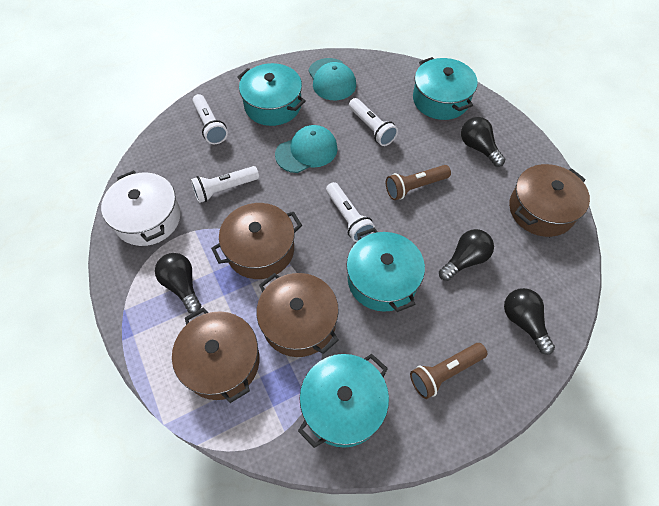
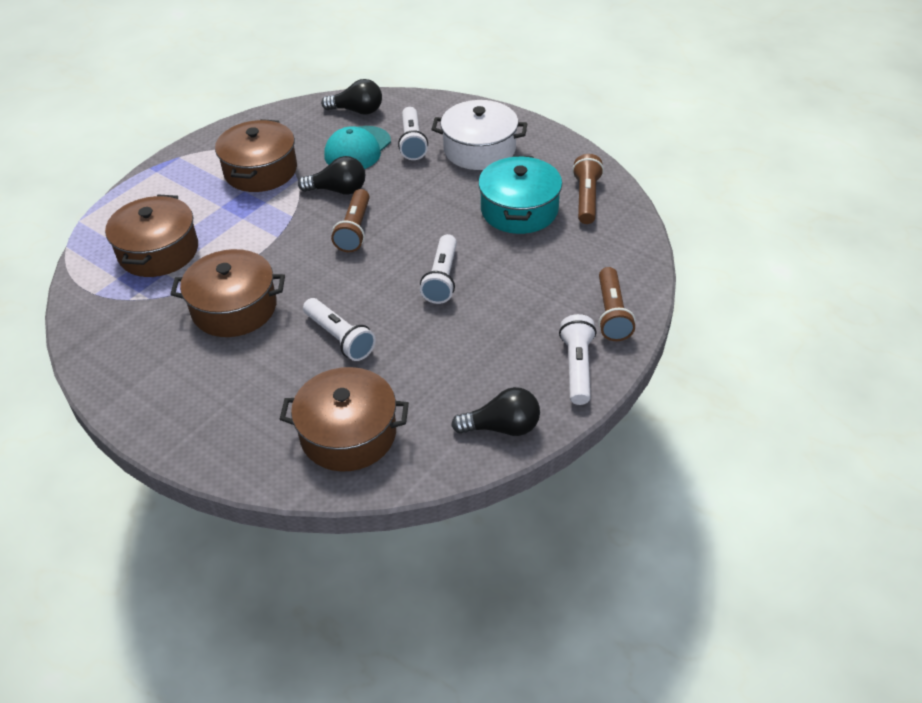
black light bulb: [155,253,201,314] [439,229,494,281] [461,117,505,167] [504,288,555,355] = 4 -> [298,156,365,195] [321,79,382,115] [451,387,540,436] = 3
brown flashlight: [386,165,451,200] [410,343,487,399] = 2 -> [331,189,370,252] [572,154,604,224] [598,267,636,341] = 3
turquoise cap: [275,125,338,173] [308,58,356,100] = 2 -> [324,126,391,169] = 1
turquoise pot: [237,63,306,126] [298,354,389,448] [346,228,425,312] [413,57,478,120] = 4 -> [478,155,562,234] = 1

